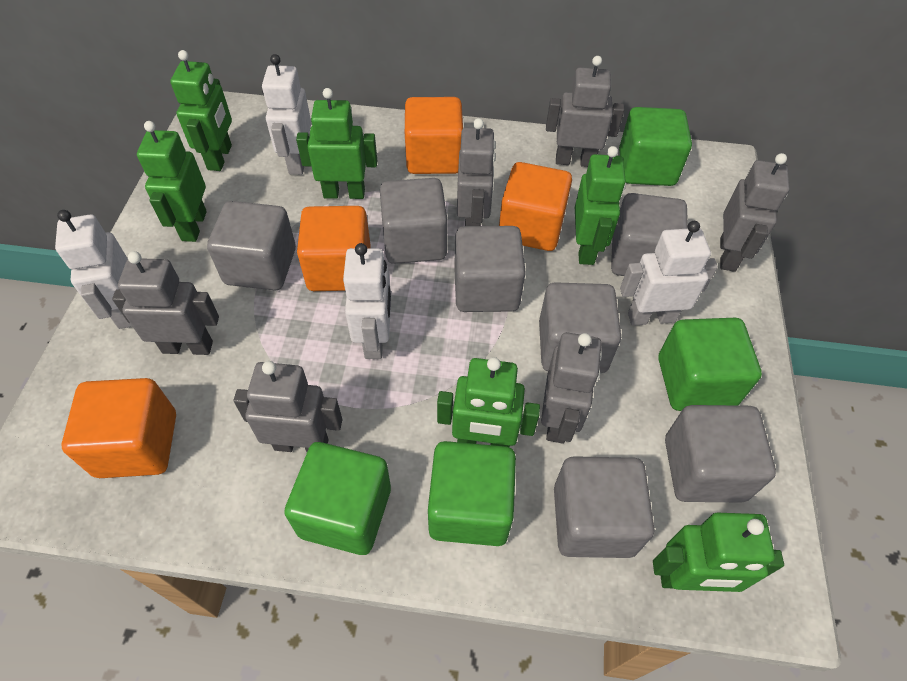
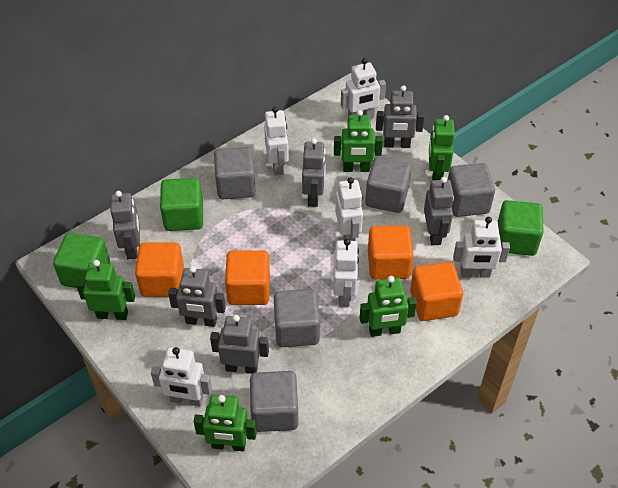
green cube: [284,442,391,555] [428,441,516,546] [619,107,692,186] [658,318,762,411] = 4 -> [53,233,110,288] [160,178,203,231] [498,200,544,256] = 3
green robot: [137,121,207,242] [170,50,232,171] [296,88,377,199] [437,357,540,448] [575,146,626,265] [653,513,784,592] = 6 -> [76,260,135,320] [194,395,257,451] [334,110,383,172] [360,276,417,337] [429,115,455,180] = 5
grey cube: [207,201,296,290] [380,178,448,264] [454,226,526,312] [539,282,621,373] [554,456,654,558] [611,193,688,276] [665,405,776,502] = 7 -> [214,147,256,199] [250,371,298,432] [274,289,320,347] [365,157,411,213] [448,163,495,217] = 5
white robot: [55,210,133,329] [262,54,311,175] [343,243,391,359] [620,221,718,326] = 4 -> [151,347,212,407] [264,107,289,175] [333,239,359,307] [335,177,363,241] [341,58,386,119] [453,217,510,278] = 6

